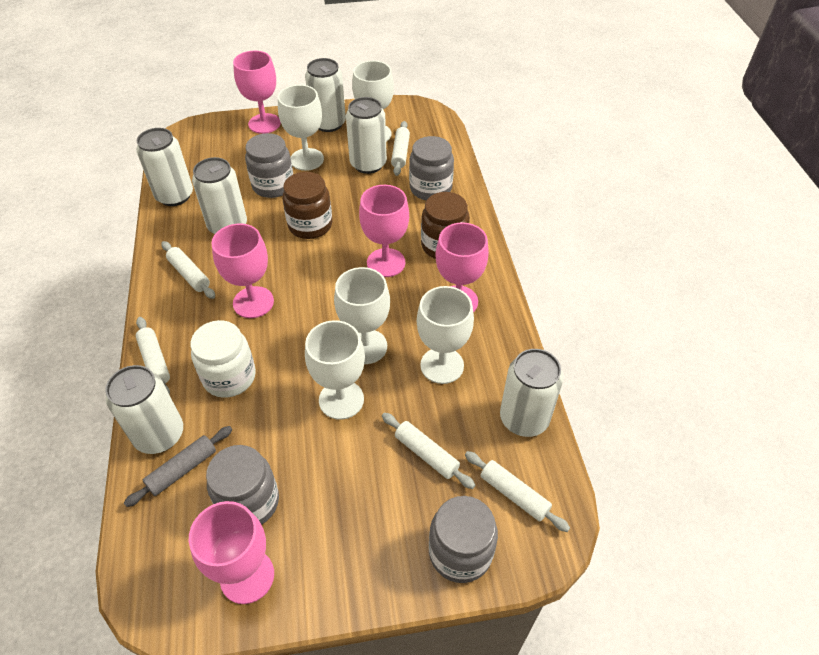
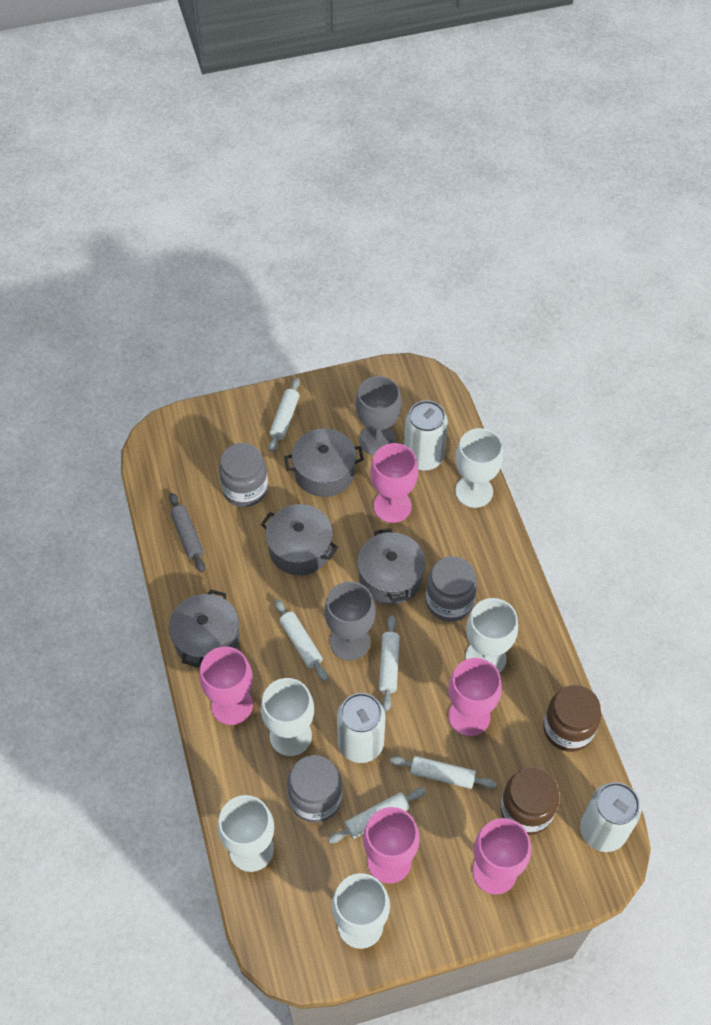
grey goblet: none = 0 -> [324,581,376,660] [355,376,402,455] = 2
grey jar: [206,445,279,525] [245,133,293,198] [409,136,454,201] [429,496,498,583] = 4 -> [219,443,268,507] [287,755,342,823] [426,556,477,622] = 3
grey pot: none = 0 -> [169,589,240,668] [261,504,338,575] [284,428,364,497] [357,528,426,605] = 4
white can: [105,365,183,454] [136,128,193,206] [192,157,247,234] [305,58,346,132] [346,97,387,174] [500,349,563,437] = 6 -> [337,693,386,763] [404,400,448,471] [580,782,641,852] = 3
white jar: [190,320,256,398] = 1 -> none = 0

